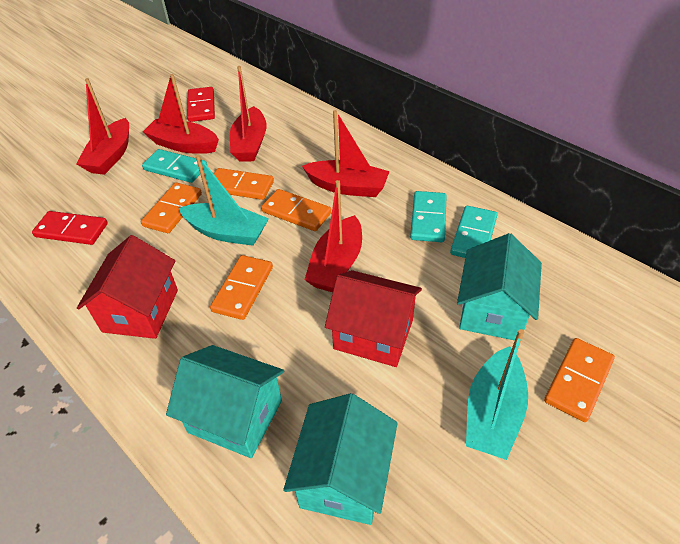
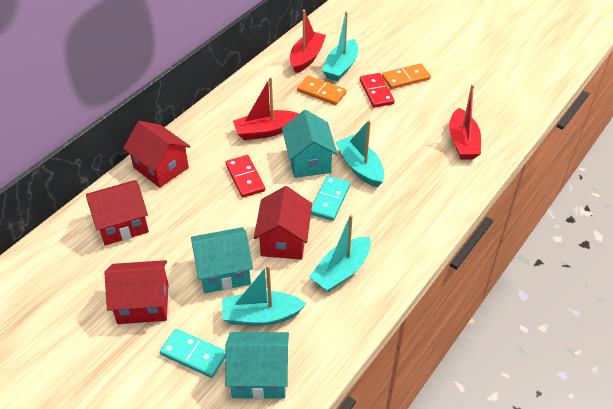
orange domino: [141,183,202,233] [210,255,273,320] [214,168,274,200] [261,189,332,231] [544,338,615,422] = 5 -> [297,76,346,105] [382,63,431,89] = 2
red boat: [76,78,129,175] [143,74,219,154] [230,66,267,161] [302,110,390,197] [304,180,362,292] = 5 -> [233,77,299,140] [290,10,326,73] [449,84,481,160] = 3
red house: [77,235,178,339] [325,270,422,367] = 2 -> [86,180,149,245] [105,260,168,324] [123,121,191,188] [254,186,312,260] = 4
turquoise boat: [179,155,269,246] [466,329,528,460] = 2 -> [222,265,307,326] [309,214,371,292] [322,11,358,81] [336,120,384,187] = 4
turquoise domino: [142,149,207,183] [410,191,447,242] [450,206,498,258] = 3 -> [160,329,225,378] [311,176,350,221] = 2

